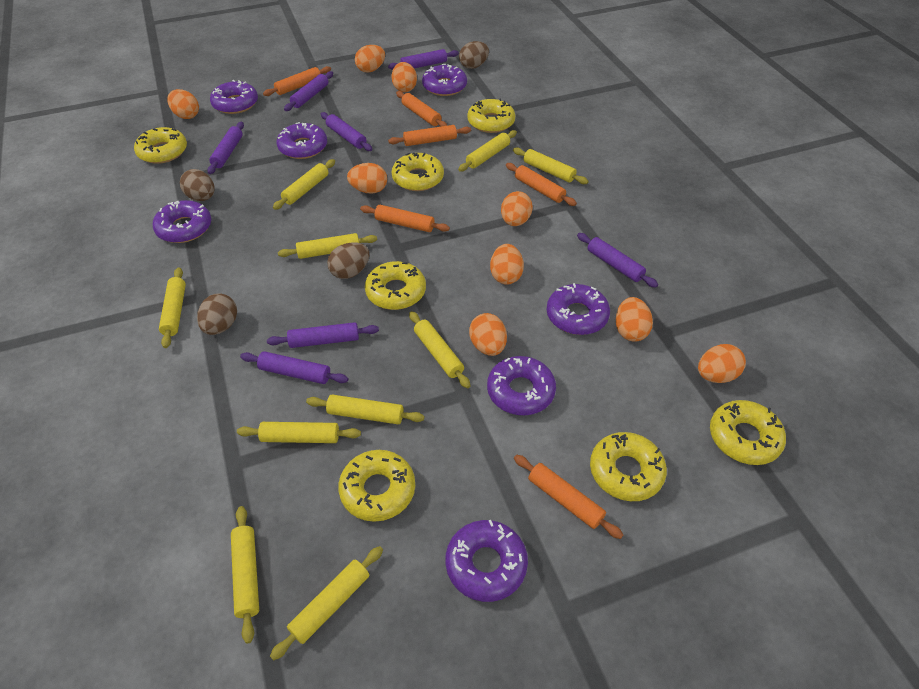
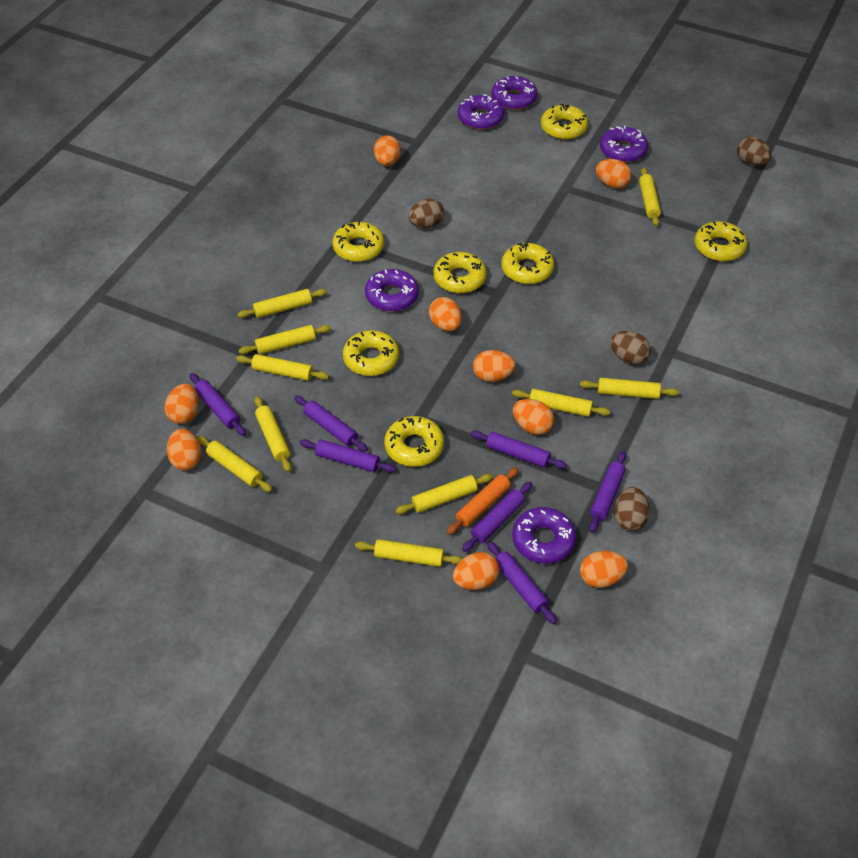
orange rolling pin: [263,66,331,96] [360,205,450,232] [388,125,471,146] [396,91,447,127] [506,163,577,206] [514,455,623,539] = 6 -> [447,467,519,535] = 1
purple donut: [153,200,211,243] [210,80,258,114] [277,122,327,159] [422,64,467,96] [445,520,528,602] [487,356,556,415] [547,283,610,335] = 7 -> [365,269,419,311] [458,94,504,130] [491,76,537,110] [512,507,576,563] [600,126,648,163] = 5

